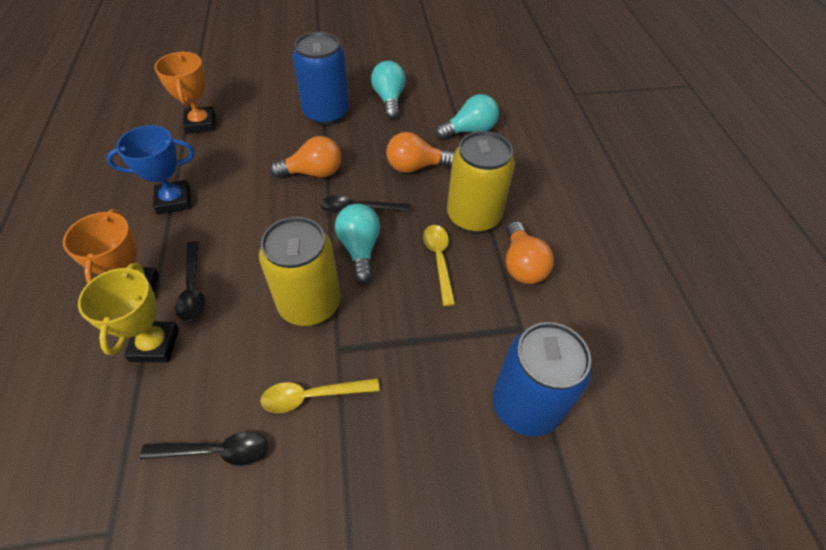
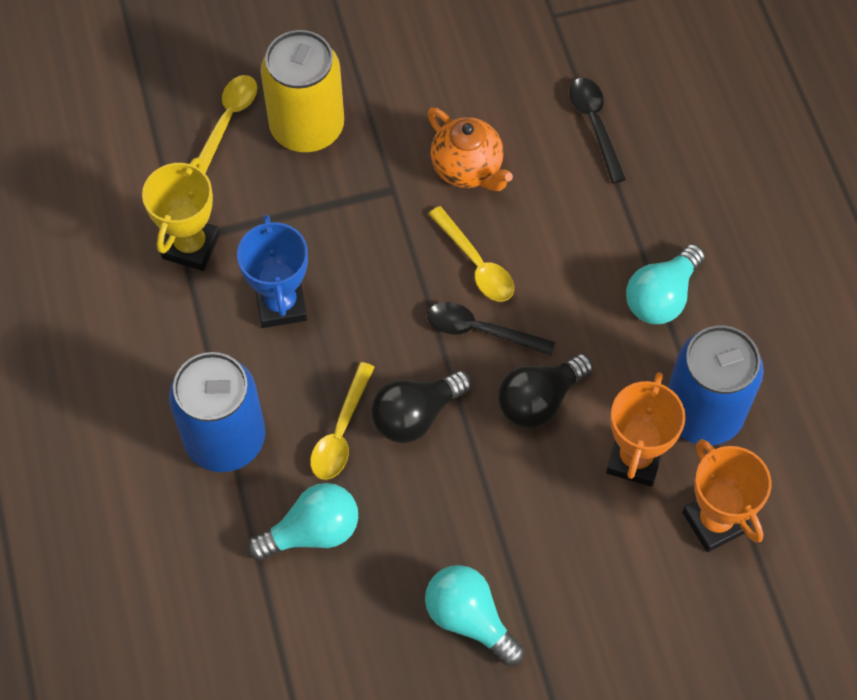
black light bulb: none = 0 -> [371,371,471,443] [498,354,593,429] = 2
black spoon: [140,431,268,466] [175,241,205,321] [321,195,411,214] = 3 -> [427,302,555,355] [569,78,626,184] = 2
orange light bulb: [270,136,341,178] [386,132,454,173] [506,221,554,284] = 3 -> none = 0
orange teapot: none = 0 -> [428,108,513,191] = 1
yellow can: [259,217,341,326] [447,131,515,233] = 2 -> [261,30,344,152] = 1
yellow spoon: [260,378,380,413] [423,225,455,306] = 2 -> [196,75,257,173] [310,362,375,480] [429,206,514,301] = 3

